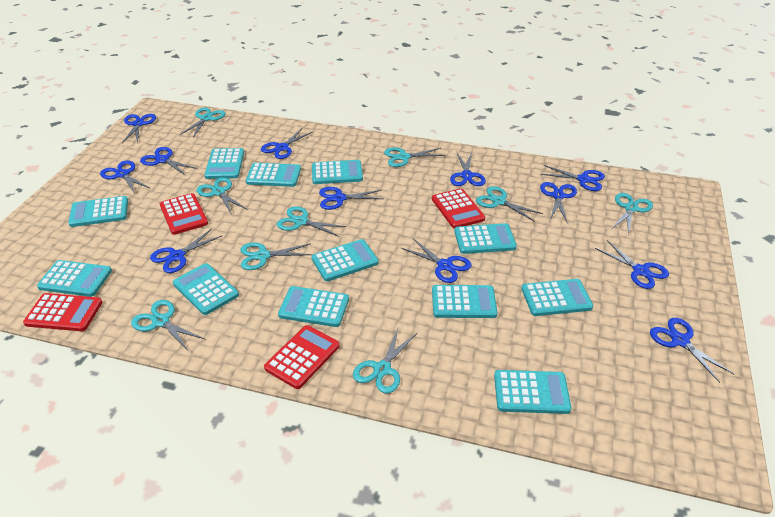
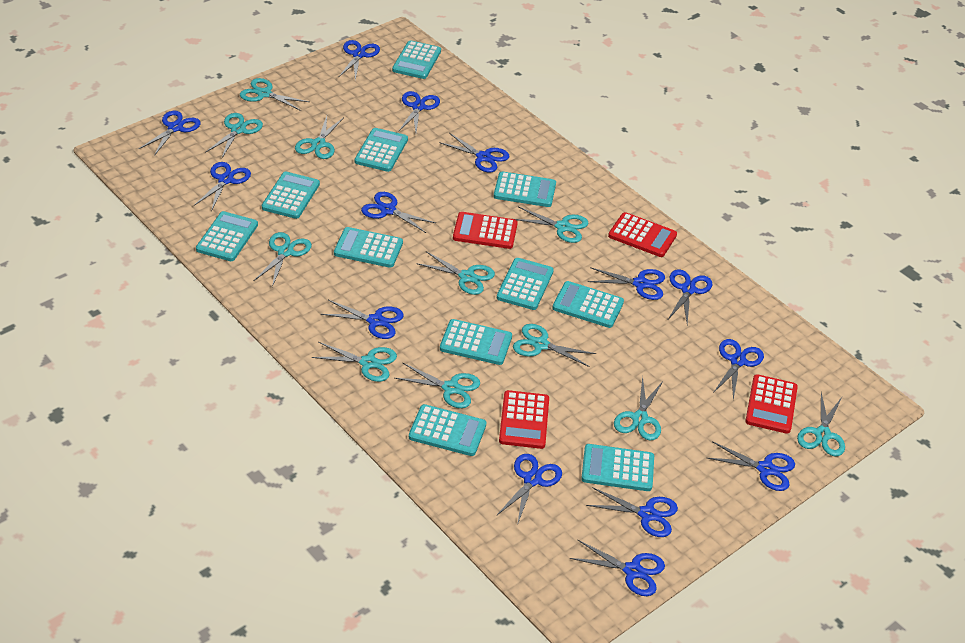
blue scissors: [100,160,151,193] [122,114,156,144] [140,147,197,175] [150,229,222,273] [261,128,312,159] [319,187,383,210] [401,239,472,283] [450,152,486,186] [540,165,605,191] [540,182,577,224] [595,240,669,289] [650,318,735,383] = 12 -> [139,111,201,156] [194,162,251,212] [321,300,404,339] [338,40,380,80] [361,192,436,233] [398,91,440,133] [439,133,509,172] [496,454,562,525] [570,540,665,596] [586,487,678,537] [588,267,665,300] [668,269,712,325] [707,441,795,491] [713,339,764,400] = 14
turquoise calculator: [37,260,112,297] [68,196,128,227] [173,263,239,315] [204,148,244,179] [246,163,301,187] [278,286,349,327] [311,239,379,281] [312,160,363,184] [432,285,497,318] [454,223,517,254] [494,370,571,414] [521,279,593,316] = 12 -> [196,211,258,261] [262,172,320,219] [334,227,403,268] [355,128,408,172] [392,40,441,79] [409,404,487,456] [440,319,512,365] [494,171,556,207] [497,258,554,310] [552,281,624,328] [581,444,654,491] = 11
turquoise scissors: [131,300,205,352] [180,108,226,138] [196,177,248,215] [240,242,312,270] [277,206,347,237] [353,326,417,393] [384,147,445,167] [476,186,543,222] [612,193,653,234] = 9 -> [205,113,263,158] [240,78,309,111] [254,232,312,287] [295,116,344,159] [311,342,397,382] [395,363,480,408] [416,251,495,295] [513,324,596,367] [515,207,588,243] [614,376,663,440] [797,393,845,457] = 11

